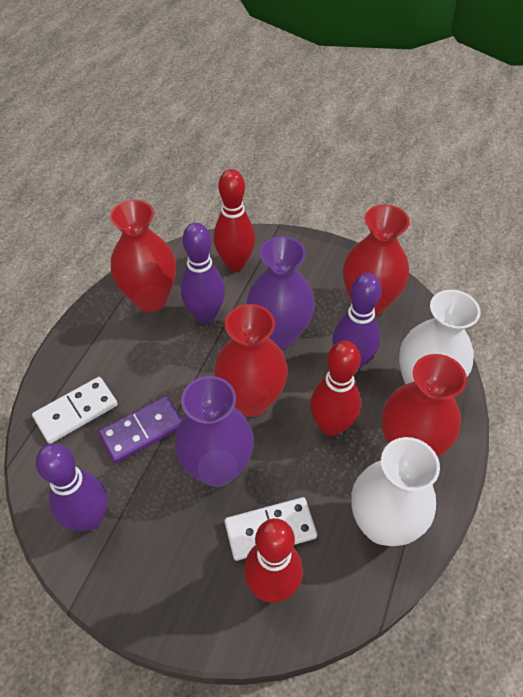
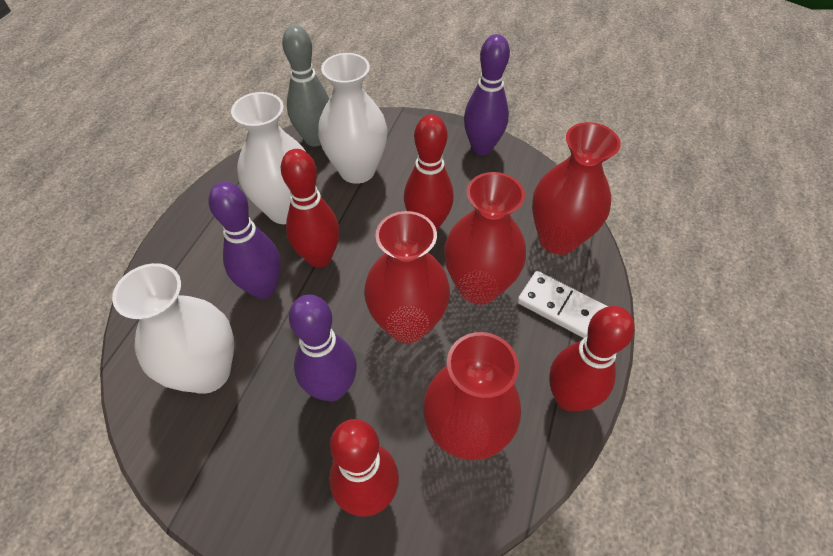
grey bowling pin: none = 0 -> [282,25,329,147] = 1
purple domino: [98,396,182,463] = 1 -> none = 0
purple vase: [175,376,254,487] [247,236,315,349] = 2 -> none = 0
red bowling pin: [214,169,255,271] [244,518,303,603] [310,341,361,436] = 3 -> [281,149,340,268] [329,419,399,517] [404,114,454,231] [549,306,635,411] = 4
white domino: [32,377,118,444] [224,497,317,561] = 2 -> [517,271,609,338] = 1
white vase: [351,437,440,546] [399,290,480,384] = 2 -> [112,263,234,394] [231,92,306,224] [318,53,388,184] = 3

